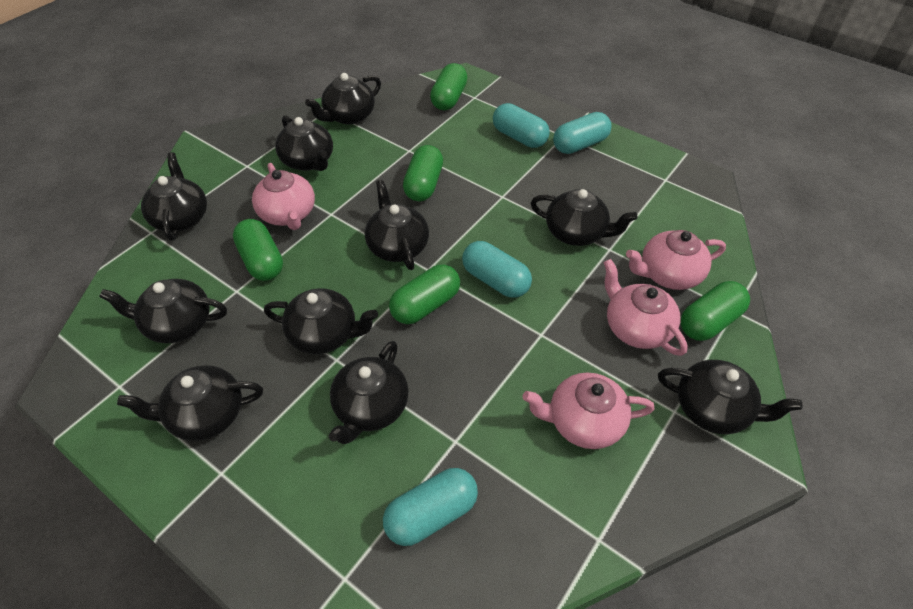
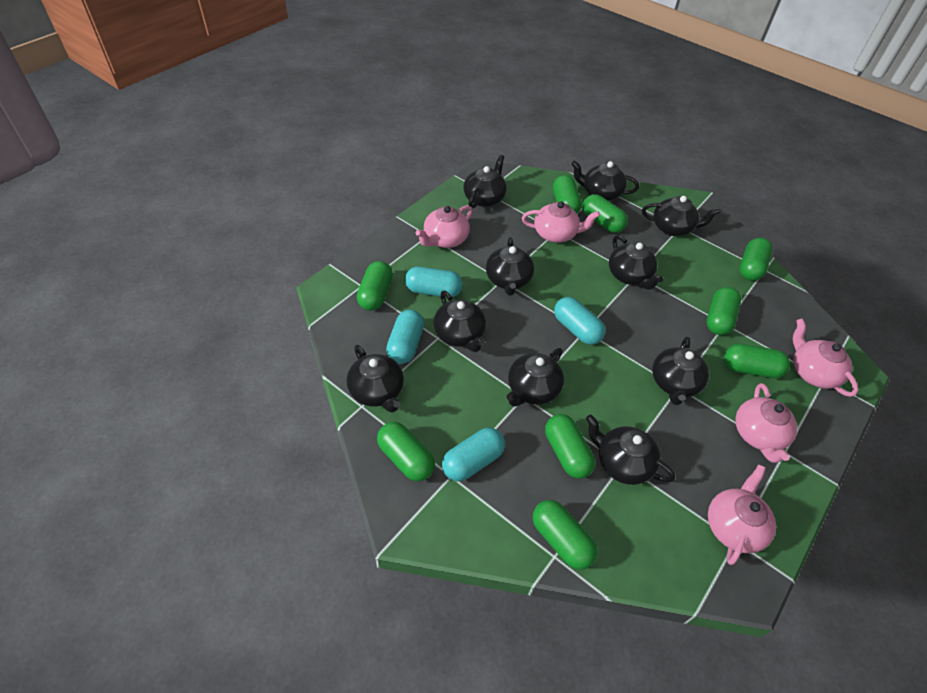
green capsule: [233,219,283,281] [389,264,460,324] [403,145,443,201] [430,63,468,110] [680,281,750,341] = 5 -> [357,261,393,311] [377,422,435,481] [533,500,598,570] [545,414,595,479] [553,175,582,213] [582,194,628,233] [707,287,741,335] [724,344,790,378] [740,238,773,281] = 9
pink teapot: [252,163,315,230] [523,372,655,449] [603,259,688,356] [626,230,726,290] = 4 -> [416,205,473,248] [522,201,600,243] [708,464,776,565] [735,383,798,463] [793,318,859,397] = 5

